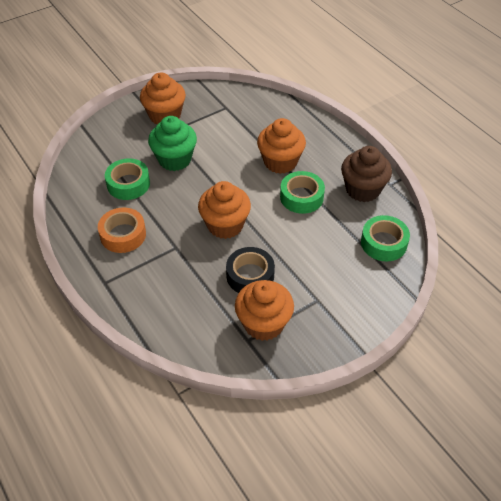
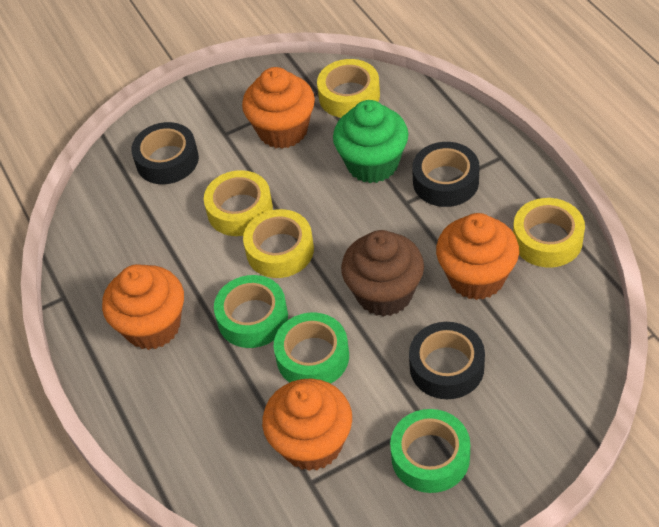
black tape: [226,247,275,293] = 1 -> [131,122,199,184] [409,322,485,399] [412,142,479,207] = 3
orange tape: [98,207,146,253] = 1 -> none = 0
yellow tape: none = 0 -> [204,170,273,236] [243,209,314,278] [317,59,380,118] [513,198,585,268] = 4

